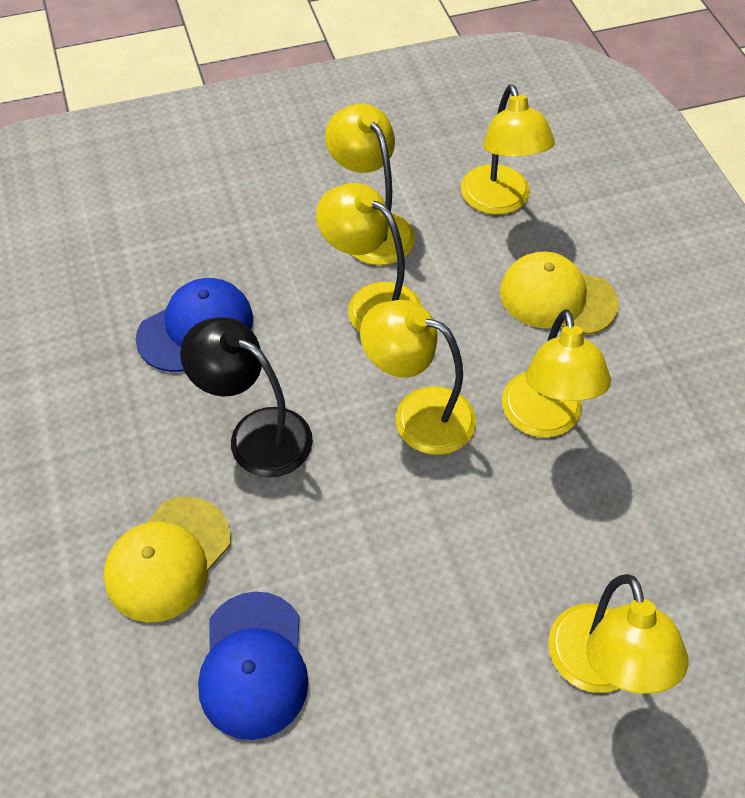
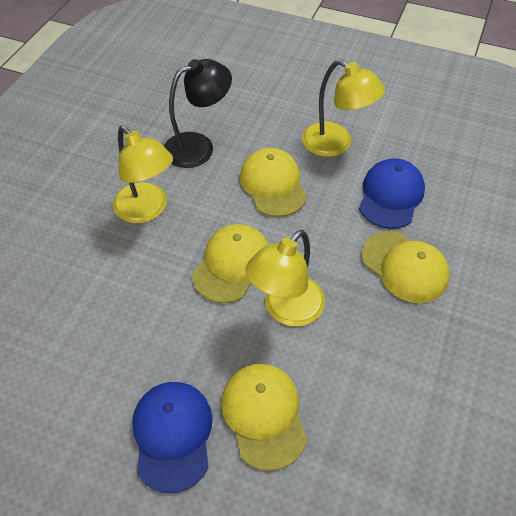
yellow cap: [104,496,231,622] [500,252,619,335] = 2 -> [192,224,269,303] [221,364,307,471] [240,148,307,217] [361,231,450,303] = 4
yellow lamp: [316,183,422,332] [325,104,415,265] [360,300,476,455] [461,84,555,215] [502,309,611,438] [548,574,689,694] = 6 -> [113,126,173,224] [245,230,325,327] [302,59,385,157] = 3

